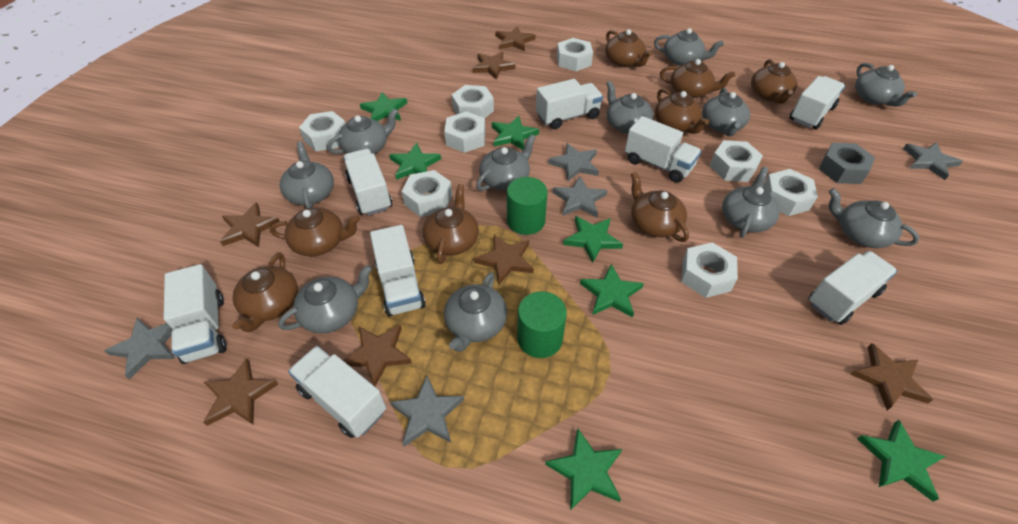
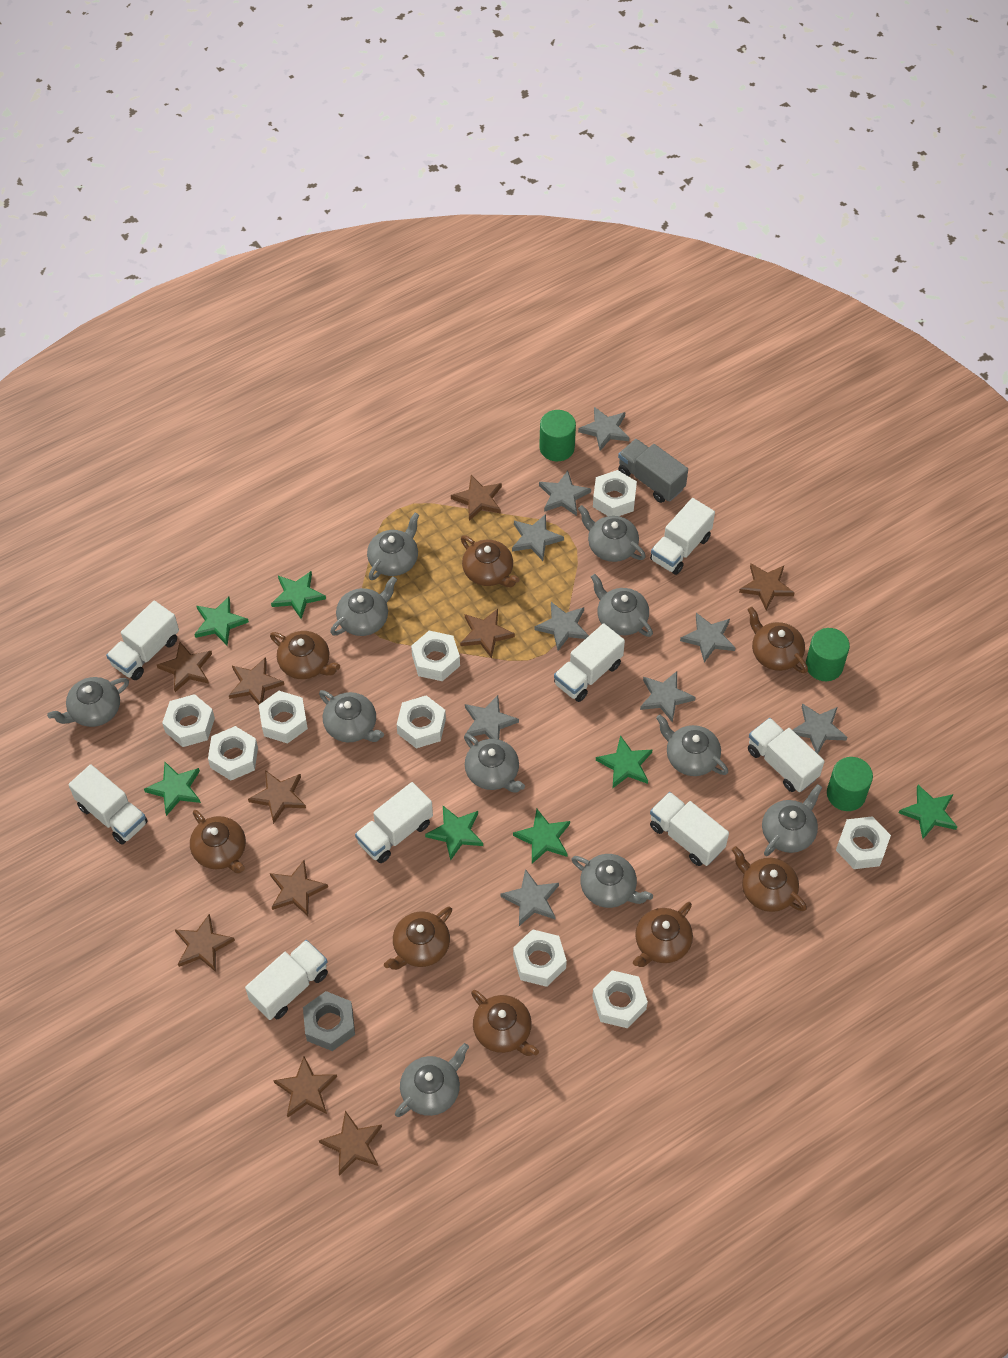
brown star: [203,358,278,426] [220,202,280,247] [343,325,412,386] [472,51,515,80] [474,235,534,284] [496,26,536,51] [850,343,933,410] = 7 -> [157,642,212,692] [175,914,235,972] [229,657,284,705] [248,770,306,824] [270,860,328,916] [273,1056,337,1117] [319,1111,382,1176] [451,475,502,521] [460,609,515,658] [739,563,795,611] = 10
green cylinder: [507,177,547,235] [517,291,567,358] = 2 -> [539,410,576,461] [806,628,850,681] [827,757,873,811] = 3
grey star: [104,318,175,380] [390,376,464,446] [548,143,599,182] [552,176,607,217] [903,142,963,180] = 5 -> [465,695,519,740] [500,869,559,926] [512,514,564,561] [534,602,589,651] [539,471,591,516] [578,407,629,451] [640,671,696,723] [680,613,736,663] [793,703,847,754] = 9
grey truck: none = 0 -> [618,439,688,503] = 1
white nut: [299,111,346,151] [401,170,452,217] [444,111,485,153] [452,85,494,118] [557,38,593,71] [681,242,738,298] [710,140,763,182] [763,169,818,216] = 8 -> [162,694,215,747] [208,726,258,780] [259,691,308,744] [397,695,446,748] [411,631,460,681] [513,929,567,987] [592,970,648,1028] [593,470,637,516] [836,816,891,869] = 9

